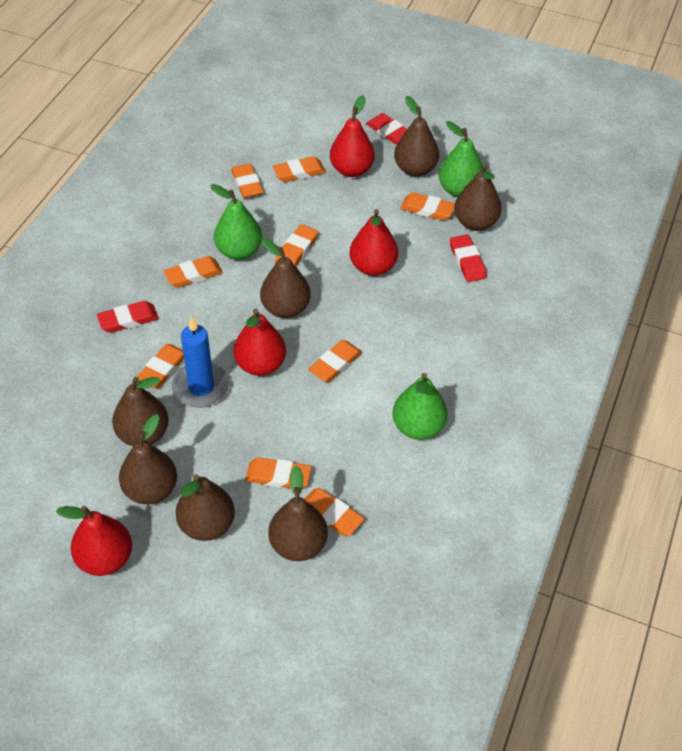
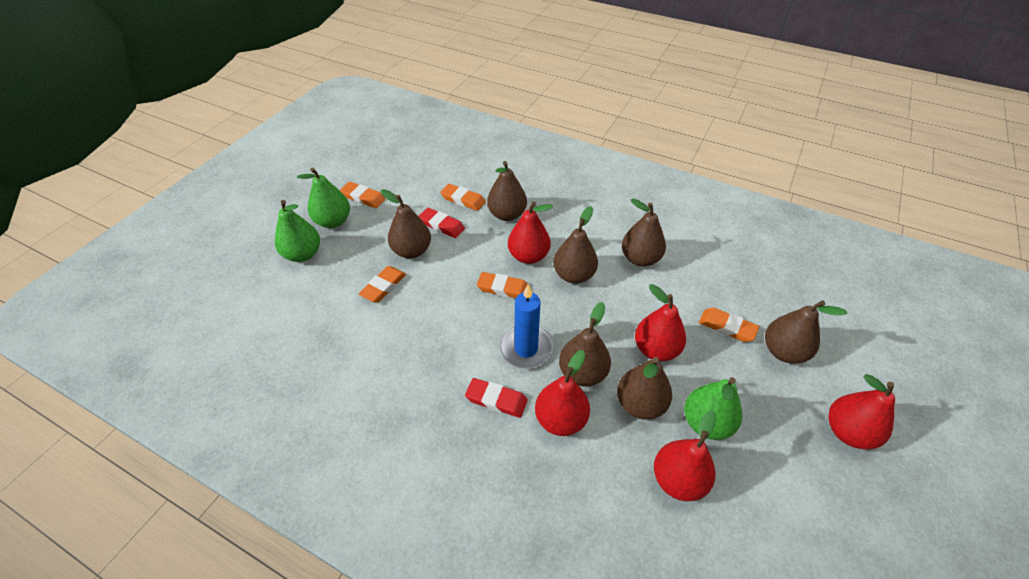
orange eraser: [137,344,184,389] [164,256,223,288] [231,163,264,198] [245,457,312,489] [272,156,326,182] [275,224,318,267] [304,488,365,536] [308,340,362,382] [400,192,455,220] = 9 -> [340,182,385,208] [359,266,406,303] [440,184,486,211] [477,272,528,298] [699,308,759,342] = 5
red eraser: [97,301,159,333] [366,113,407,144] [450,234,486,282] = 3 -> [419,208,465,238] [465,378,528,418] = 2
red pear: [56,506,132,576] [234,309,286,376] [330,95,375,177] [350,209,398,276] = 4 -> [508,201,553,264] [535,350,590,436] [635,284,686,361] [654,410,716,501] [828,374,895,450] = 5

